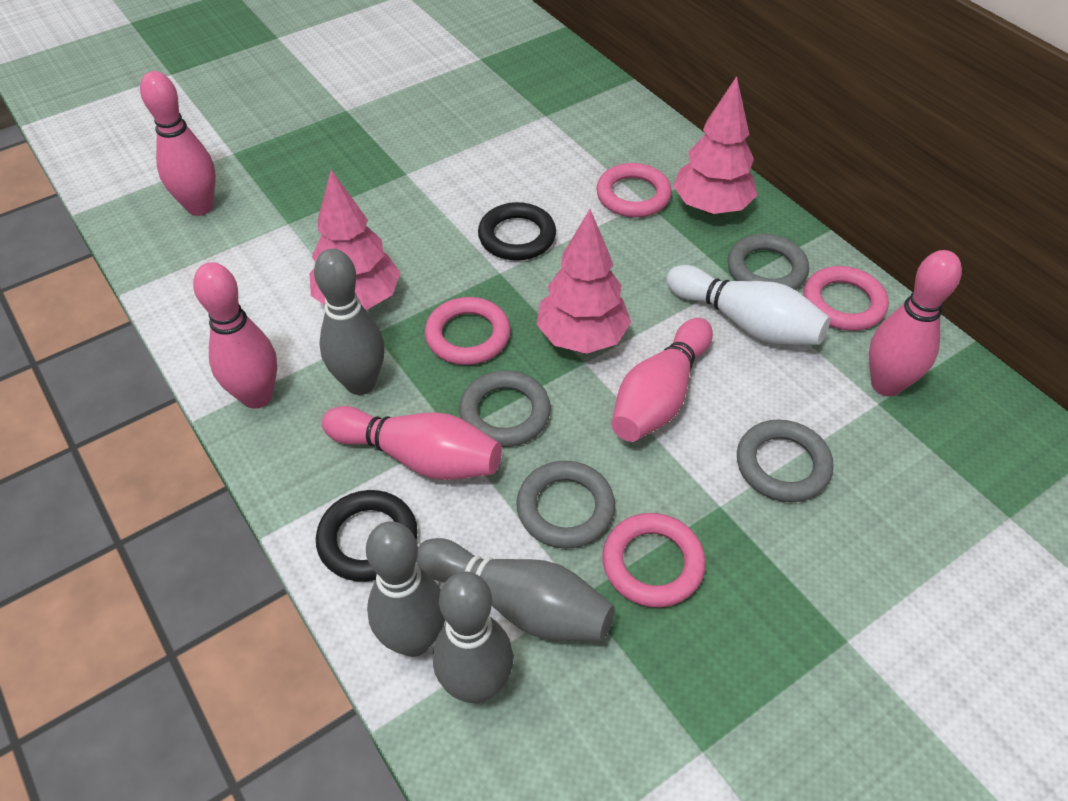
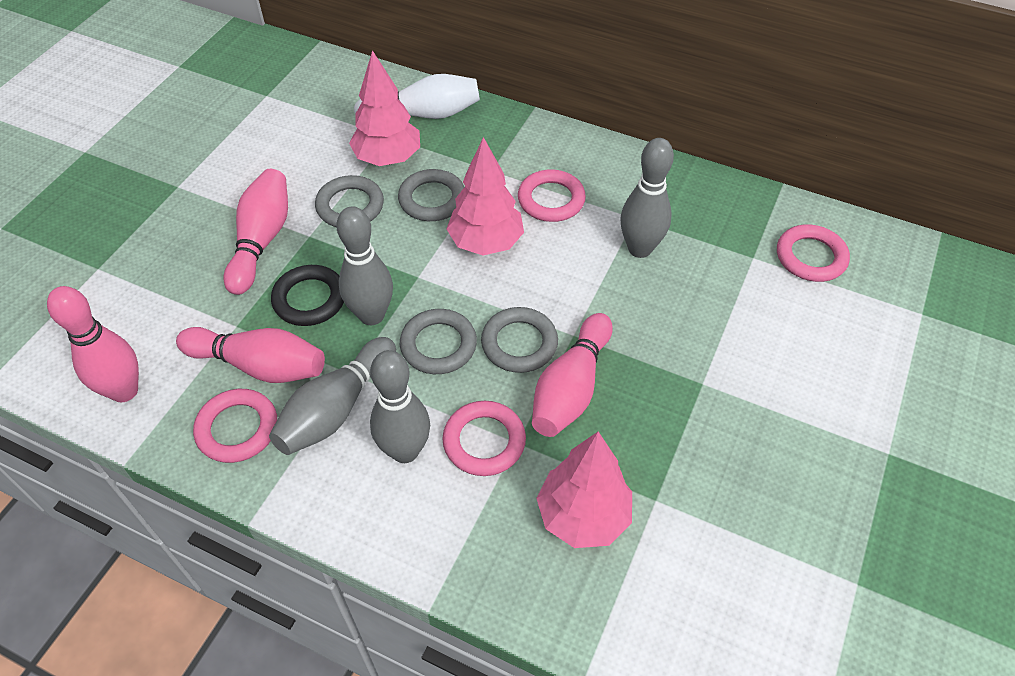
black ring: [316,490,418,582] [478,202,556,261] = 2 -> [271,265,344,326] = 1
pink bowling pin: [140,71,216,216] [193,262,277,409] [322,406,502,480] [612,318,713,442] [869,250,962,397] = 5 -> [47,286,139,402] [176,327,325,383] [224,169,288,295] [532,313,613,437] = 4

